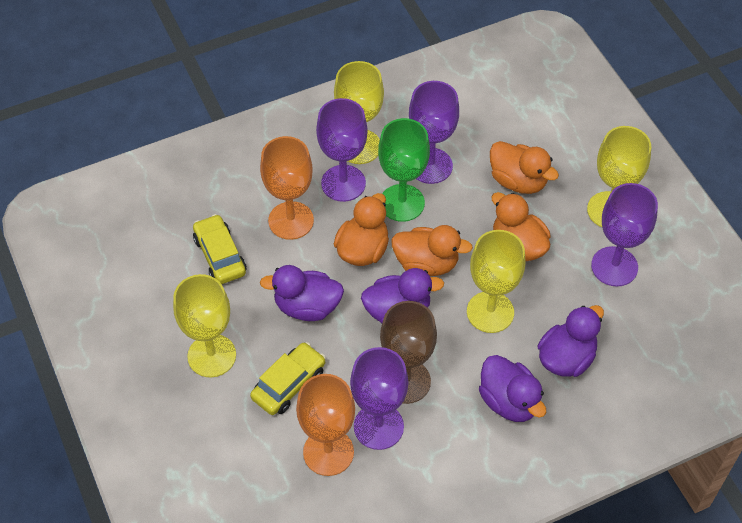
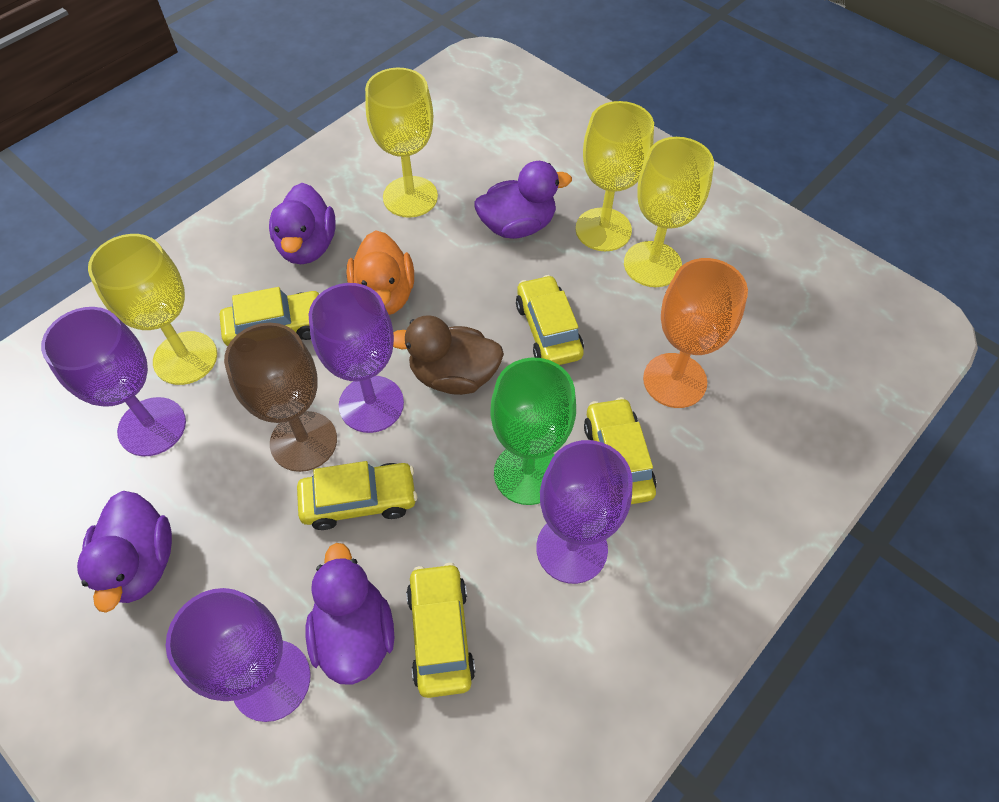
brown duck: none = 0 -> [393,315,504,395] = 1
orange duck: [334,193,389,266] [391,225,473,276] [490,141,559,194] [492,192,551,262] = 4 -> [347,231,414,315] = 1
orange goblet: [260,136,314,240] [296,374,355,476] = 2 -> [643,258,748,408] = 1
yellow car: [193,214,246,284] [250,342,326,415] = 2 -> [220,287,320,346] [297,461,417,530] [406,563,475,698] [516,275,584,365] [584,397,656,504] = 5

